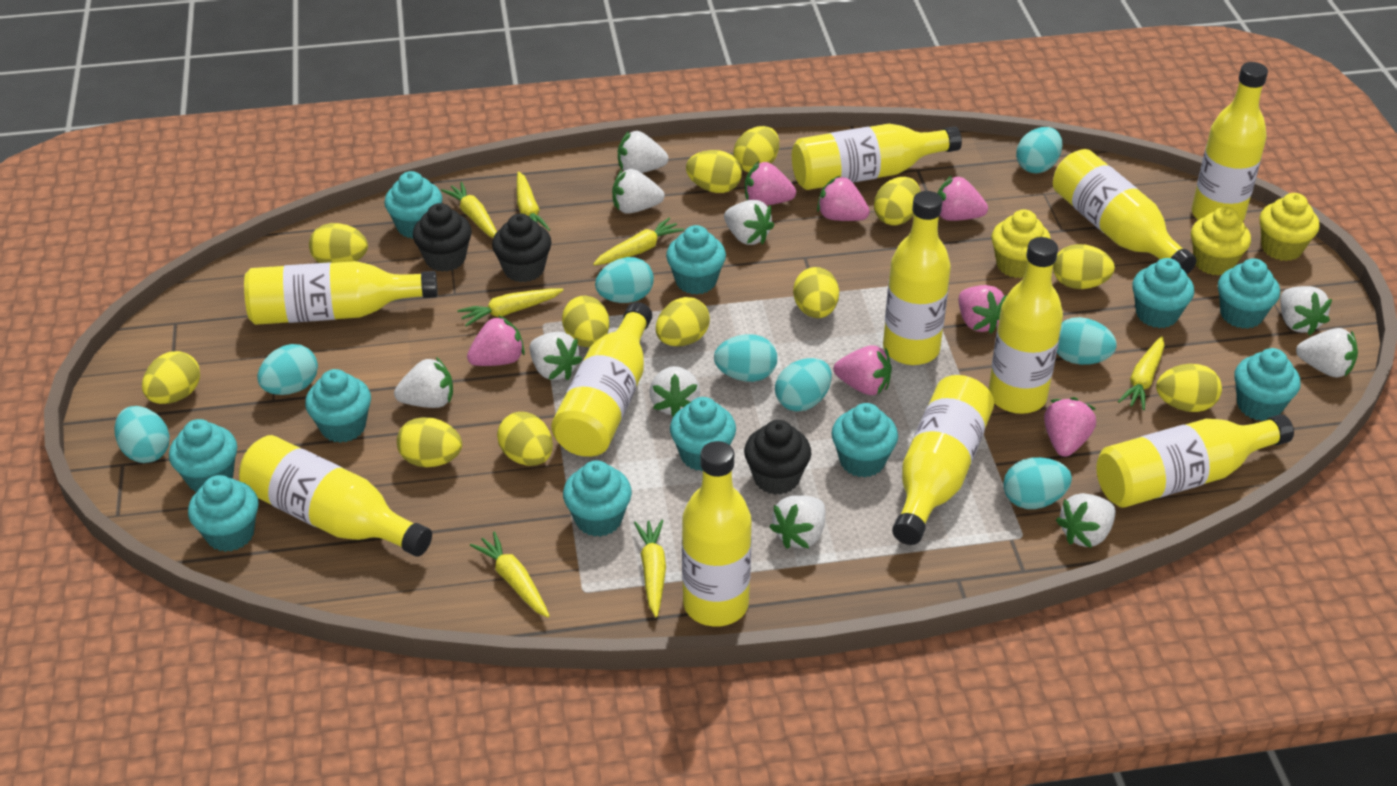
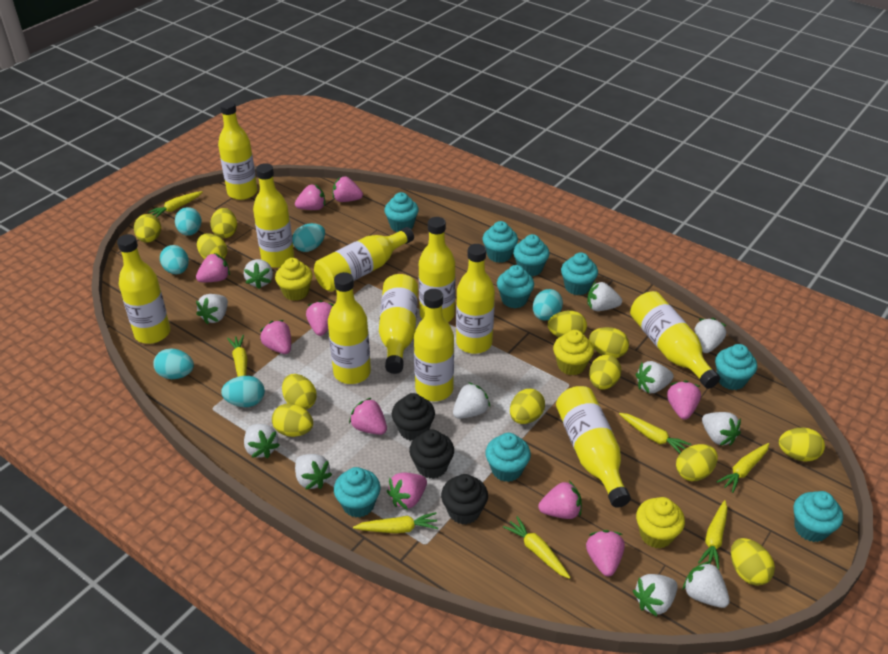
pink strawberry: [467,315,525,366] [745,161,796,205] [817,176,870,221] [834,345,892,395] [937,176,988,221] [959,285,1007,333] [1044,397,1096,457] = 7 -> [196,253,230,282] [260,320,291,354] [295,184,325,210] [306,300,334,336] [333,176,363,202] [349,398,387,435] [387,473,427,510] [538,481,582,519] [586,530,625,576] [667,380,701,420] = 10
turquoise cupcake: [169,419,237,492] [188,475,259,552] [305,369,371,443] [384,171,443,239] [563,461,632,537] [666,225,726,295] [670,397,736,471] [832,403,898,478] [1132,258,1194,328] [1218,258,1280,329] [1235,348,1301,421] = 11 -> [334,467,380,517] [384,192,419,232] [482,221,518,263] [486,433,531,482] [497,265,534,308] [513,234,549,276] [561,252,598,295] [715,344,757,390] [793,491,843,542] = 9
turquoise egg: [114,406,170,463] [257,344,318,395] [595,257,654,303] [714,334,777,382] [775,358,832,412] [1003,457,1072,509] [1016,127,1062,173] [1057,317,1117,365] = 8 -> [153,349,194,379] [160,245,189,274] [175,207,202,236] [221,376,265,407] [292,223,325,252] [533,289,563,320] = 6
white strawberry: [394,357,453,408] [530,332,582,380] [612,169,665,214] [618,131,668,173] [649,366,700,417] [724,200,774,245] [769,495,826,549] [1056,493,1116,548] [1280,286,1332,336] [1296,328,1358,378] = 10 -> [196,294,228,324] [244,259,273,289] [244,424,280,458] [295,454,332,490] [453,382,490,419] [587,282,622,311] [633,574,678,616] [636,361,674,393] [683,561,730,608] [695,318,727,353] [702,412,741,446] = 11

